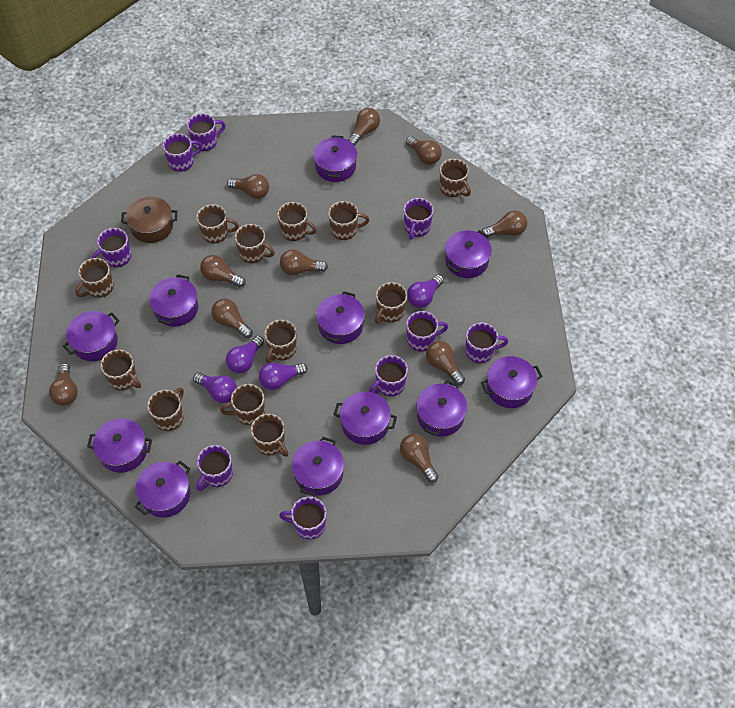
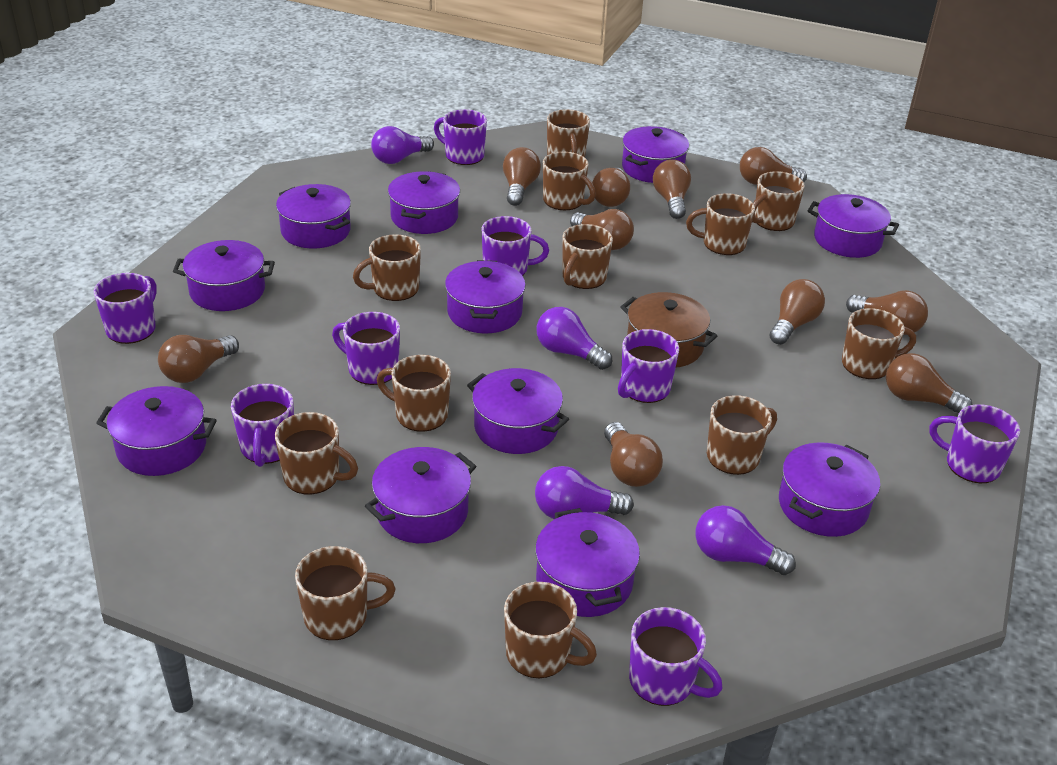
purple mug: [92,228,131,267] [163,133,202,172] [187,113,226,151] [196,445,233,491] [279,497,326,539] [369,355,408,396] [404,198,433,240] [406,311,448,352] [465,323,508,363] = 9 -> [94,273,157,344] [231,384,294,467] [332,312,400,385] [434,109,487,165] [481,216,549,276] [618,329,679,403] [629,607,723,706] [929,404,1020,483] = 8

